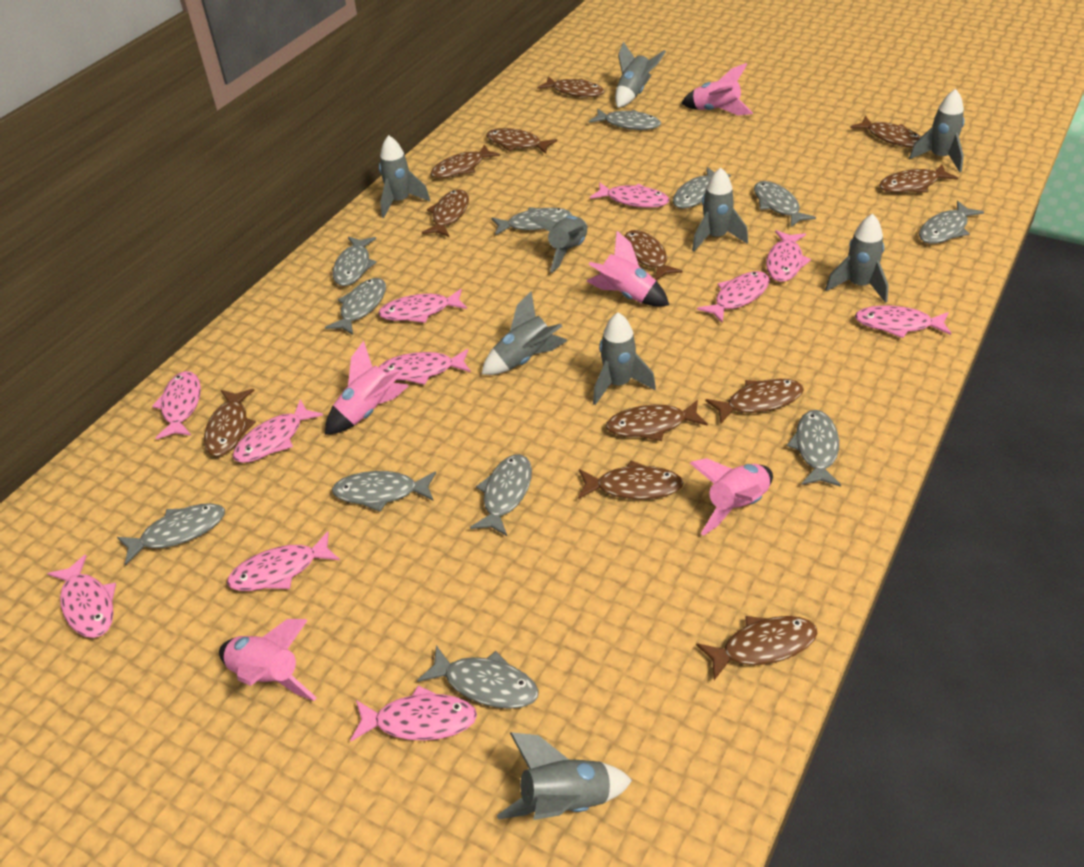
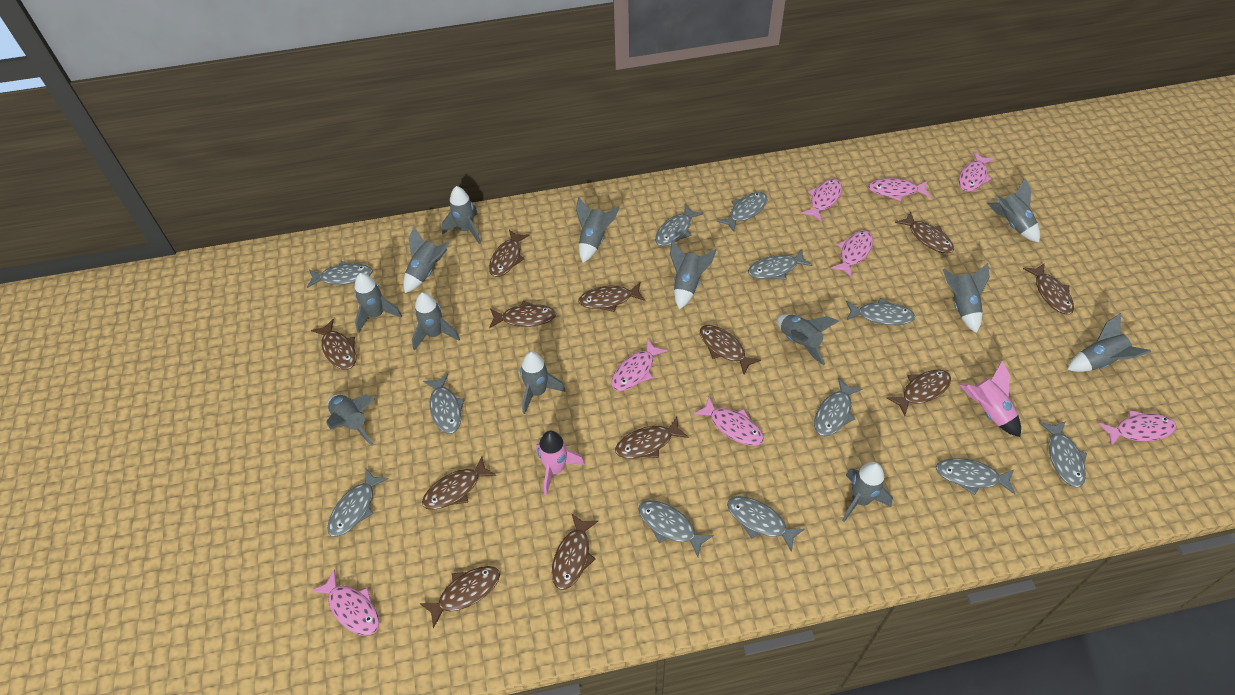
grey rocket: [379,135,430,218] [481,291,568,375] [497,732,632,820] [529,215,588,273] [593,312,656,405] [615,42,666,108] [692,168,748,251] [825,214,889,303] [909,89,964,172] = 9 -> [326,394,375,445] [354,273,402,333] [403,227,450,293] [412,293,460,350] [442,186,481,244] [520,352,566,414] [576,197,620,263] [670,240,716,310] [777,314,839,365] [842,462,893,522] [943,263,990,333] [987,178,1040,242] [1067,313,1151,372] = 13
pink fish: [47,554,116,638] [152,371,201,439] [227,532,340,591] [233,400,323,463] [350,685,477,741] [378,289,467,323] [379,349,471,385] [590,182,669,208] [697,271,770,322] [766,230,811,282] [855,305,951,338] = 11 -> [311,570,379,636] [611,338,667,391] [694,397,764,446] [801,179,842,222] [831,230,873,278] [868,178,931,201] [959,152,994,192] [1098,410,1177,446] = 8
pink rocket: [219,619,317,701] [325,341,409,435] [586,231,669,306] [681,63,753,115] [690,458,773,536] = 5 -> [536,431,585,495] [959,361,1021,437] = 2

